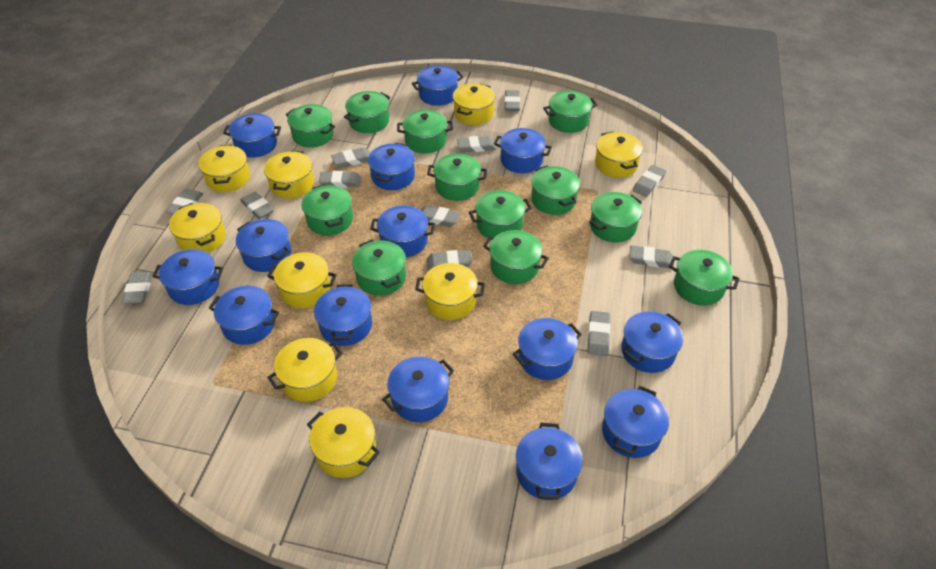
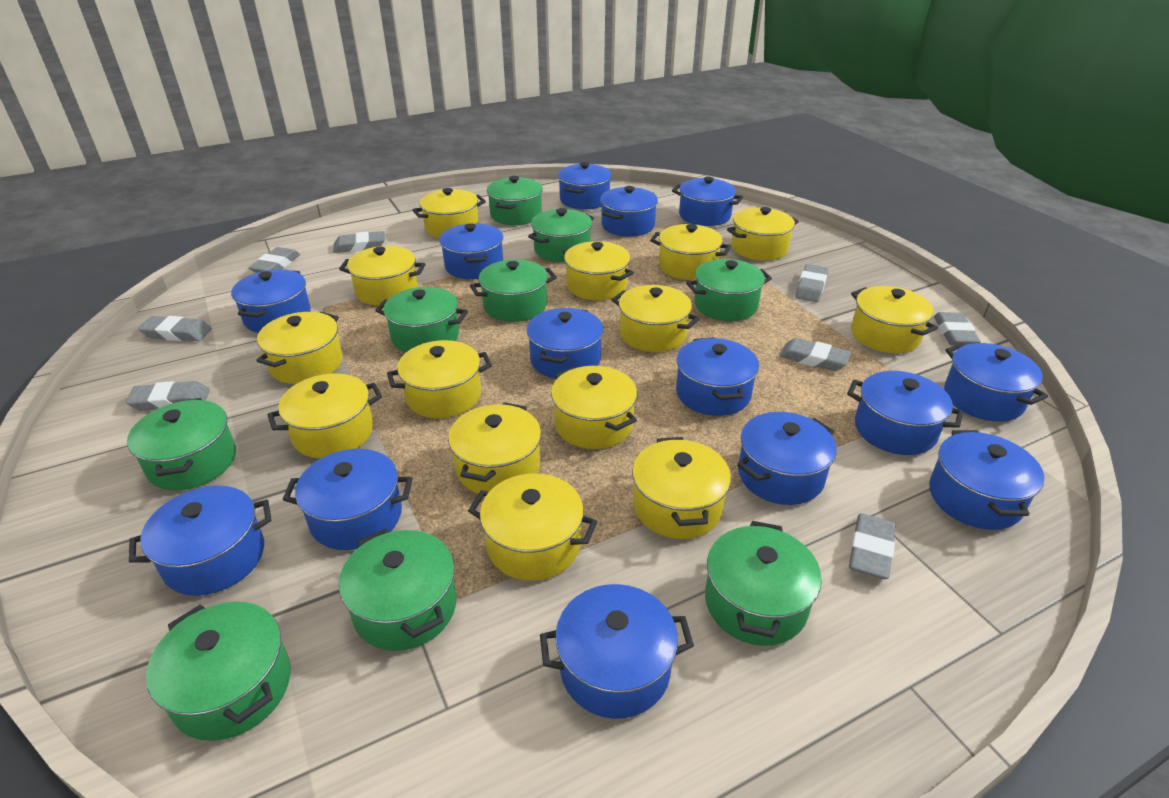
green pot: [286,104,335,148] [302,184,353,236] [344,91,390,133] [352,239,406,296] [397,110,453,153] [427,153,487,201] [469,190,532,238] [483,230,549,284] [531,166,580,215] [543,91,597,133] [589,192,642,243] [669,250,740,306] = 12 -> [127,398,236,490] [146,602,291,741] [339,528,456,651] [375,287,468,352] [470,259,557,322] [487,176,543,225] [528,208,594,262] [686,259,772,321] [705,521,822,646] = 9
grey eraser: [122,272,152,304] [166,189,204,215] [240,192,274,219] [319,171,361,188] [331,147,370,168] [421,205,461,227] [427,250,472,271] [457,136,497,152] [504,90,520,111] [588,311,610,356] [629,245,674,269] [633,165,666,197] = 12 -> [126,381,210,411] [138,316,212,341] [249,247,300,273] [333,231,385,253] [779,338,851,371] [795,264,828,302] [849,513,896,579] [934,312,981,346] = 8
yellow pot: [169,203,226,253] [198,145,250,192] [264,150,314,199] [267,252,337,309] [268,338,343,402] [307,407,380,478] [415,263,485,320] [453,83,496,125] [595,131,643,178] = 9 -> [256,312,343,384] [268,373,382,458] [339,246,425,306] [387,340,492,418] [413,188,486,238] [448,402,541,494] [468,473,597,581] [551,366,637,449] [563,241,634,300] [612,285,700,352] [632,437,731,539] [650,224,731,280] [727,207,799,261] [851,286,938,353] = 14

